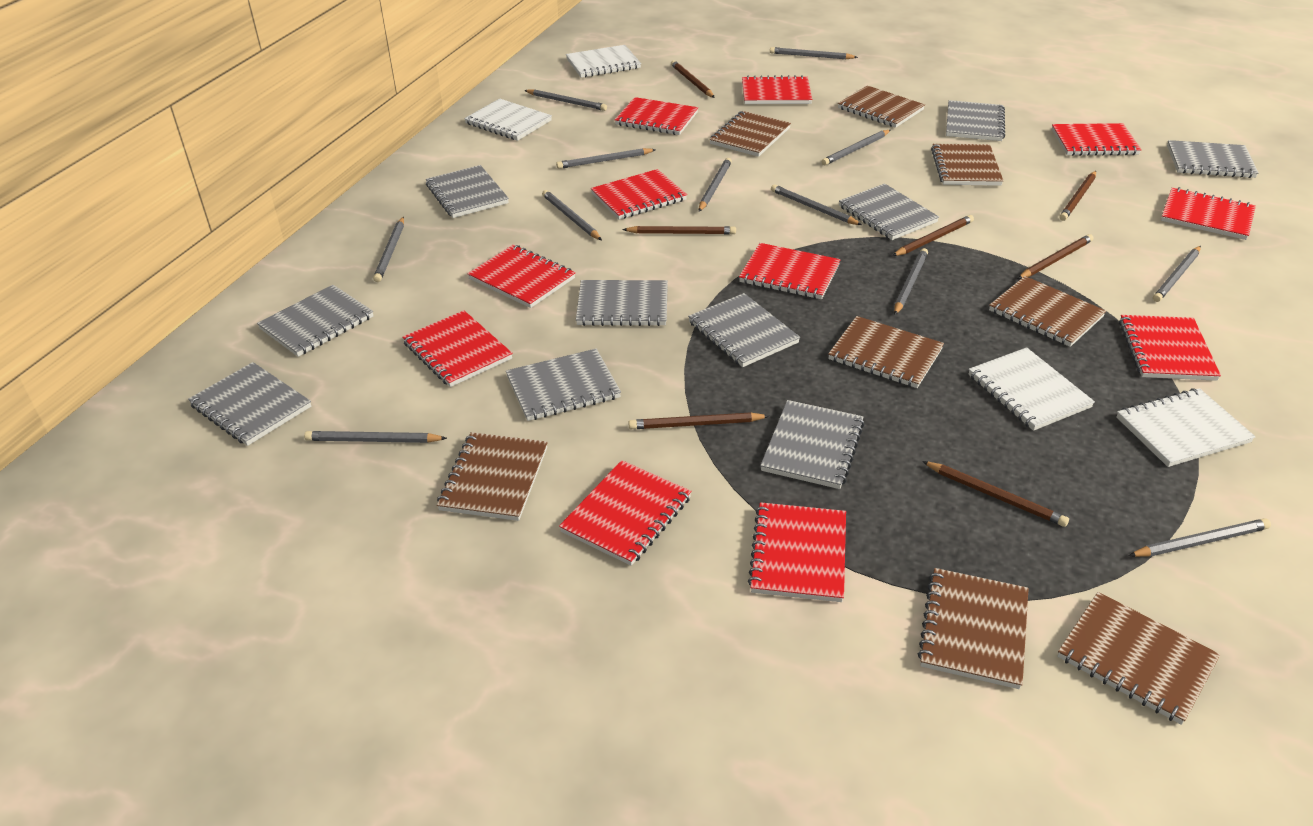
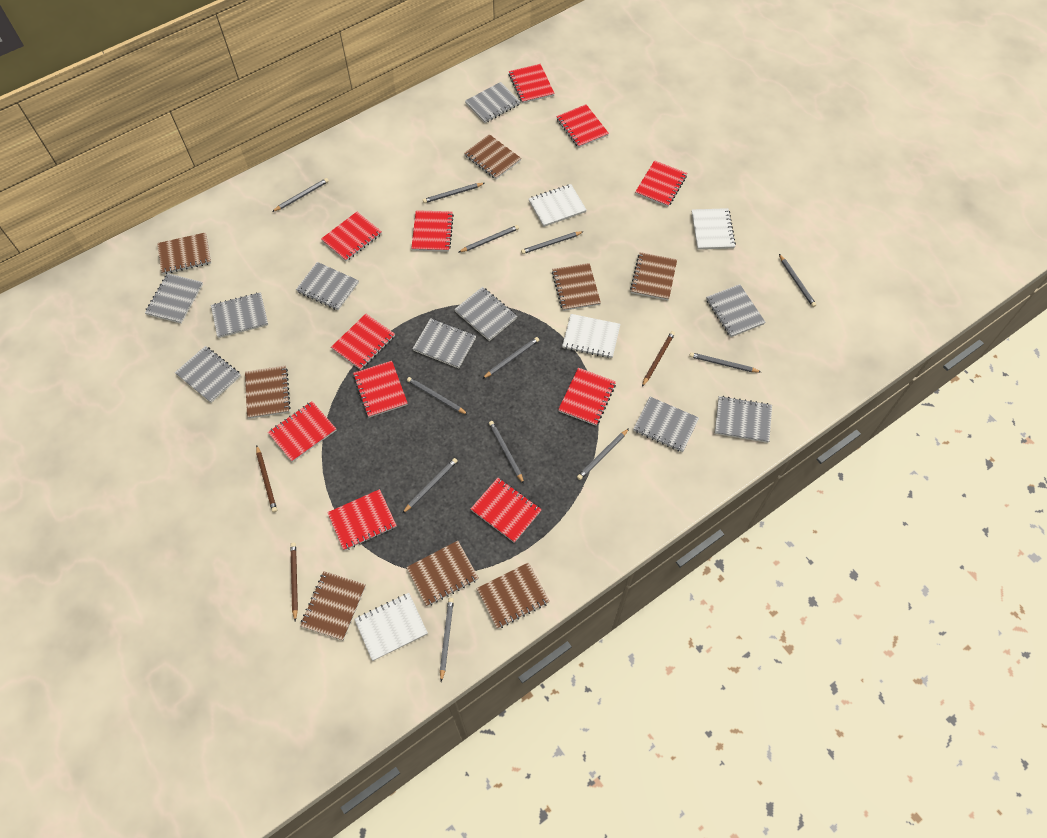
brown pencil: [622,226,736,235] [628,413,769,429] [671,60,715,98] [892,215,974,256] [922,461,1069,527] [1018,234,1094,279] [1059,171,1096,221] = 7 -> [256,445,277,513] [290,543,298,621] [642,331,675,387] = 3

